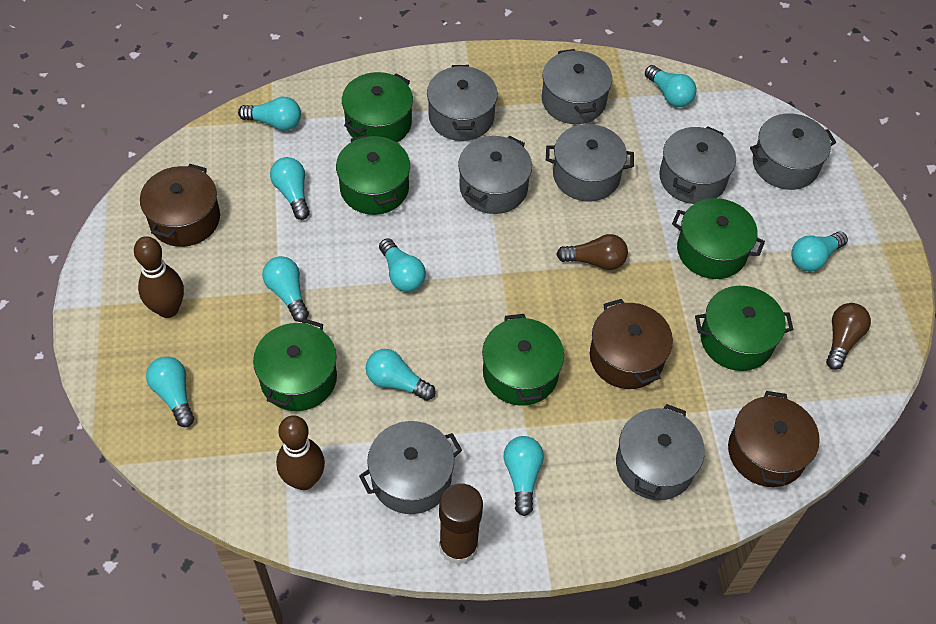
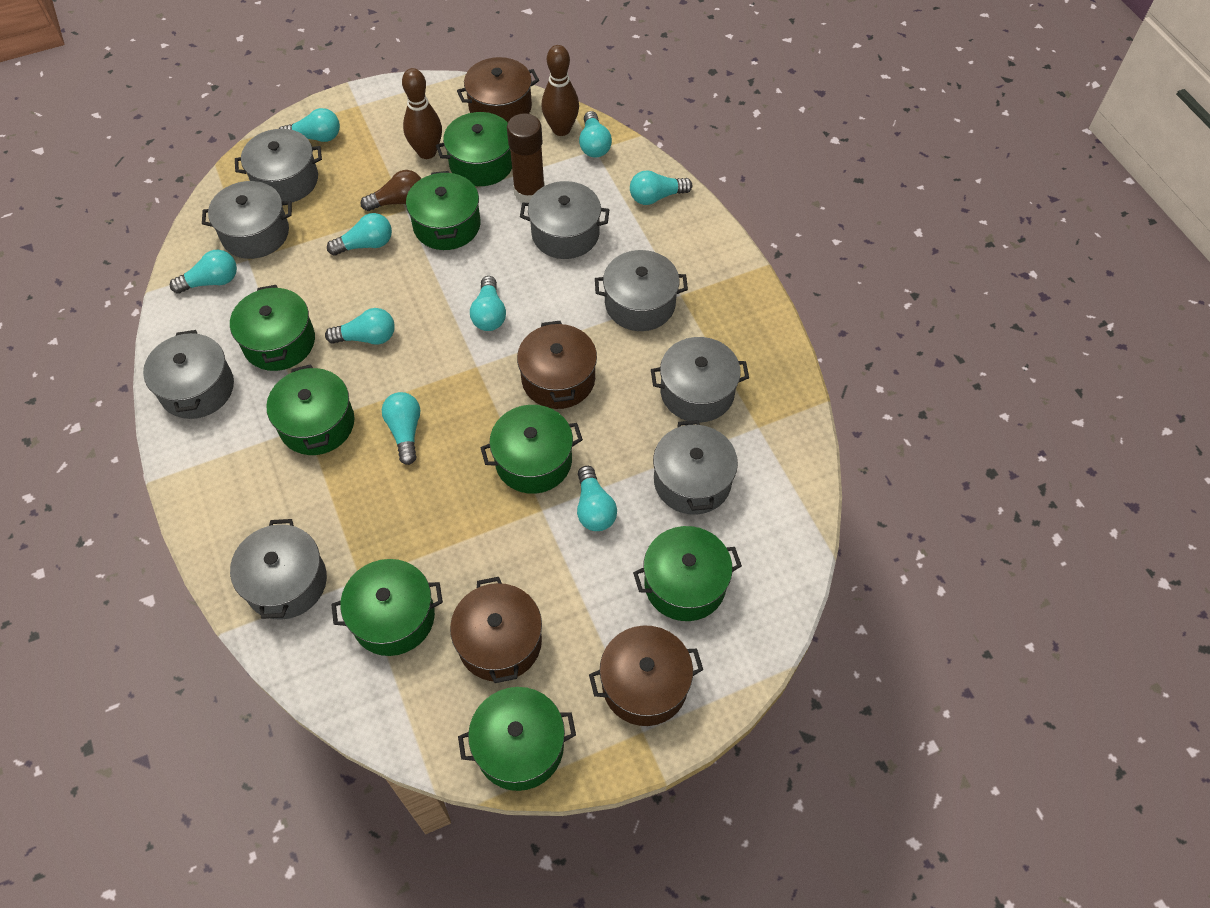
brown light bulb: [556,234,628,270] [826,303,871,370] = 2 -> [361,170,421,211] = 1
brown pot: [140,164,220,247] [590,299,673,389] [728,391,820,487] = 3 -> [450,577,542,683] [457,57,539,122] [517,321,597,409] [589,625,703,726] = 4
green pot: [253,319,337,411] [336,134,410,215] [342,72,413,143] [482,314,564,406] [672,198,765,279] [695,286,793,371] = 6 -> [230,285,315,371] [266,364,355,455] [331,559,443,656] [406,171,480,250] [436,112,512,186] [458,687,576,791] [480,405,583,494] [633,526,742,621] = 8

